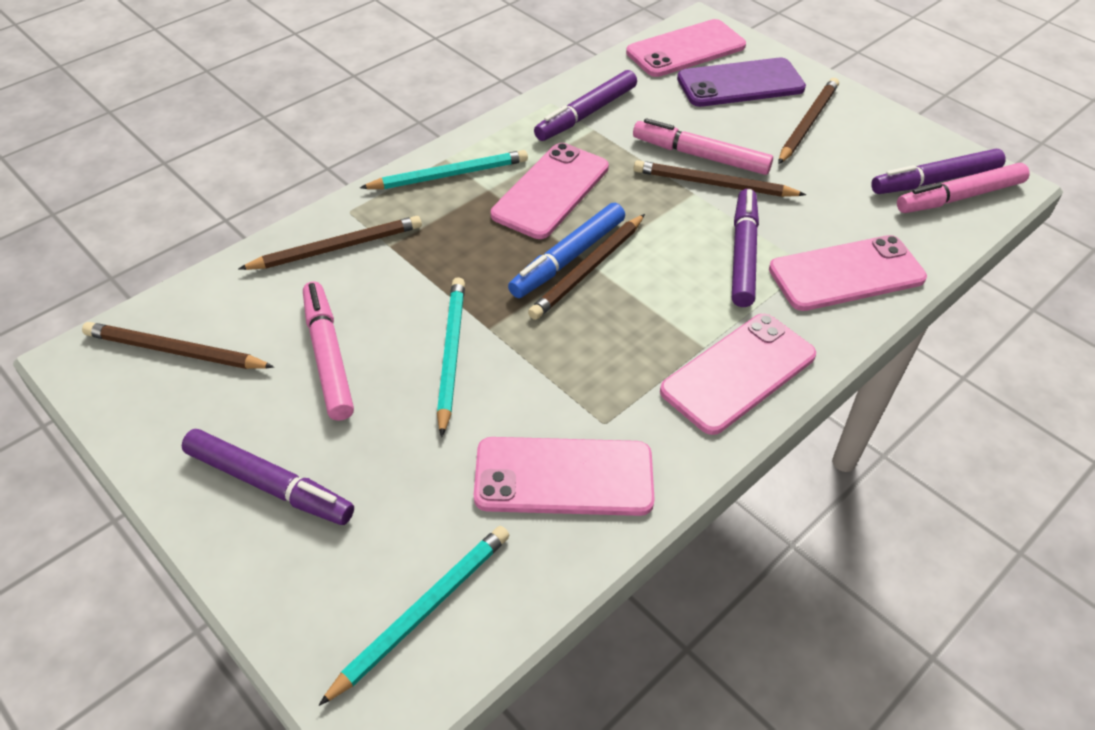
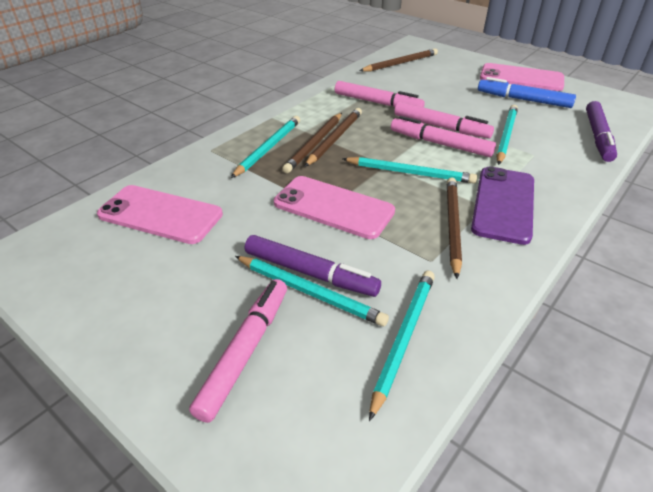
brown pencil: [82,322,274,369] [239,216,422,270] [528,214,645,320] [634,160,806,197] [778,78,839,164] = 5 -> [282,113,342,173] [304,108,362,167] [359,48,438,71] [447,177,462,279] = 4
pink marker: [303,281,354,421] [633,118,773,175] [897,163,1030,213] = 3 -> [189,279,287,423] [335,81,425,108] [391,116,496,157] [394,102,494,139] = 4
pink phone: [474,437,655,516] [491,143,609,239] [626,19,746,77] [660,314,816,435] [769,235,927,311] = 5 -> [97,185,223,244] [274,176,395,239] [480,63,564,91] = 3
purple marker: [182,429,354,525] [534,70,637,141] [732,189,759,307] [871,149,1006,194] = 4 -> [245,235,381,297] [586,101,617,162] = 2
turquoise pencil: [318,526,510,706] [360,150,528,189] [437,277,465,437] = 3 -> [231,116,300,178] [235,256,389,326] [342,157,477,184] [369,271,435,421] [496,105,518,165] = 5

